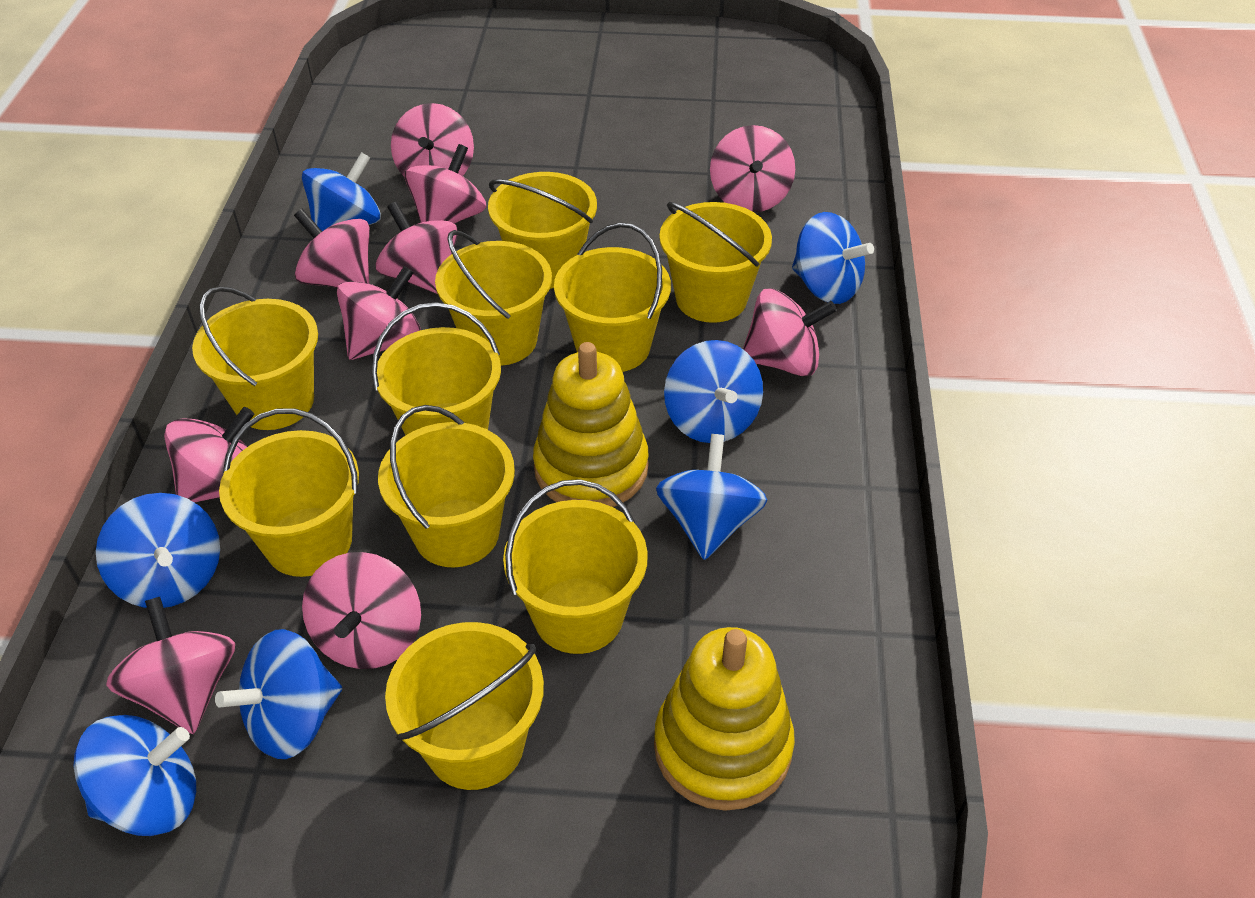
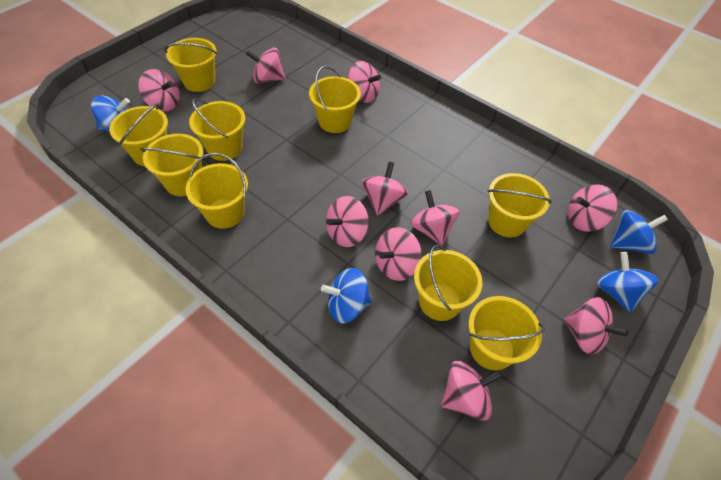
blue spinning top: [74,715,196,836] [96,493,220,608] [215,629,342,759] [302,152,381,231] [656,434,767,560] [664,340,763,443] [792,212,874,304] = 7 -> [91,96,130,132] [321,268,372,323] [597,252,658,312] [610,210,668,254] = 4
yellow bucket: [192,286,318,430] [219,408,359,577] [372,302,501,435] [378,405,515,567] [385,622,544,790] [435,230,552,366] [488,172,597,289] [503,479,648,654] [554,223,671,372] [659,202,772,323] = 10 -> [109,103,168,166] [140,134,203,196] [164,38,217,92] [185,153,248,229] [189,98,245,161] [309,66,361,133] [414,245,482,321] [469,296,545,371] [487,173,552,237] = 9
yellow stacking toy: [533,342,649,507] [654,627,795,811] = 2 -> none = 0

